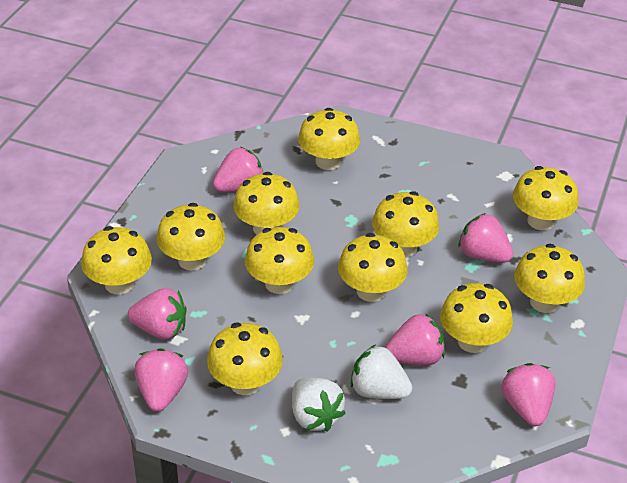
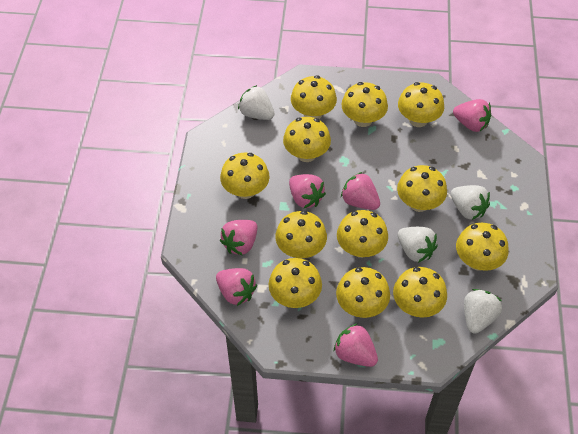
white strawberry: [292,377,345,432] [351,345,412,399] = 2 -> [238,85,275,120] [398,227,438,263] [451,185,490,220] [464,289,502,334] = 4
yellow mushroom: [81,226,152,294] [157,203,225,271] [207,323,283,395] [233,172,300,235] [245,227,314,294] [298,108,360,170] [338,233,408,302] [372,191,439,257] [440,283,513,353] [513,166,579,230] [514,244,585,313] = 11 -> [220,153,270,199] [268,258,322,308] [275,211,327,259] [283,117,331,162] [291,75,337,119] [336,267,390,318] [337,210,388,258] [341,82,388,127] [393,267,447,318] [397,165,447,212] [398,82,444,127] [456,223,508,271] = 12

